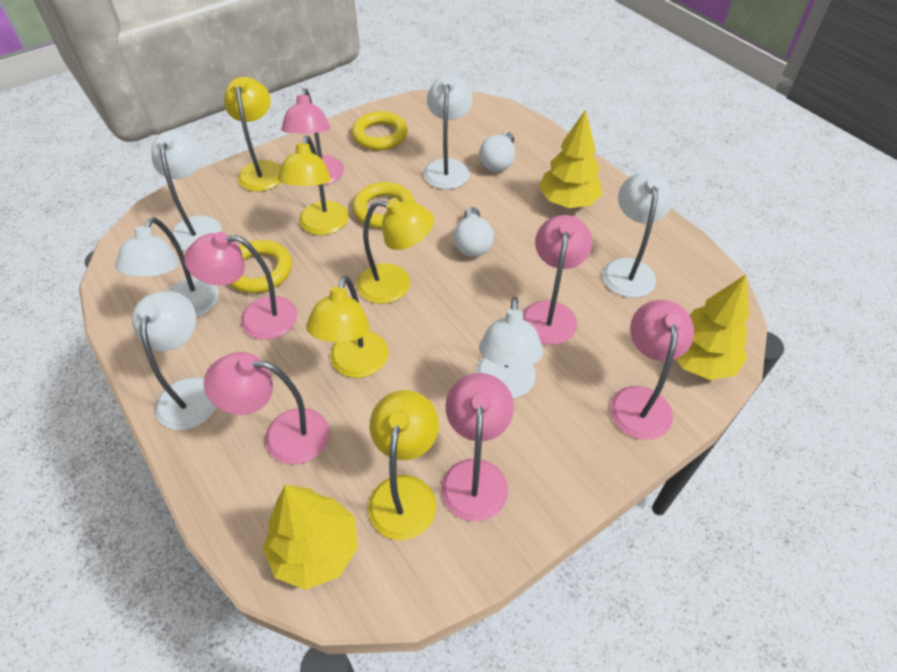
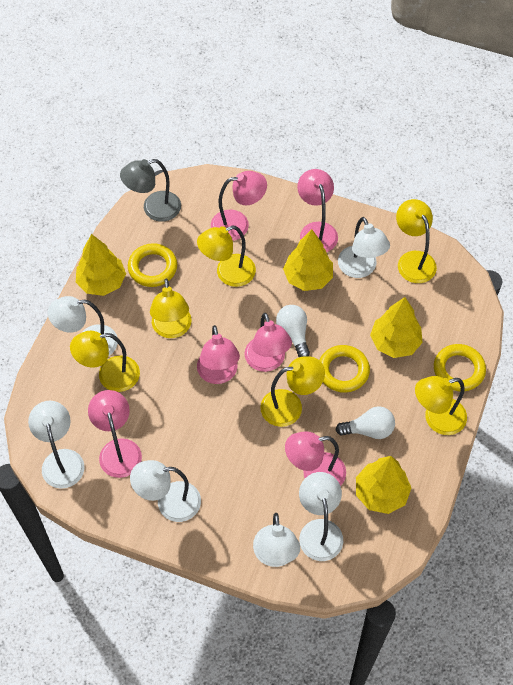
grey lamp: none = 0 -> [120,159,181,222] = 1
yellow lamp: [224,77,282,191] [278,136,349,235] [306,276,389,378] [357,198,434,304] [368,390,439,540] = 5 -> [70,331,140,392] [150,279,192,338] [197,226,256,287] [260,356,325,427] [396,199,437,283] [415,376,467,435] = 6
yellow tree: [263,485,358,590] [539,109,602,208] [676,275,749,380] = 3 -> [76,234,126,296] [283,229,333,291] [356,456,411,514] [370,297,423,358] = 4

